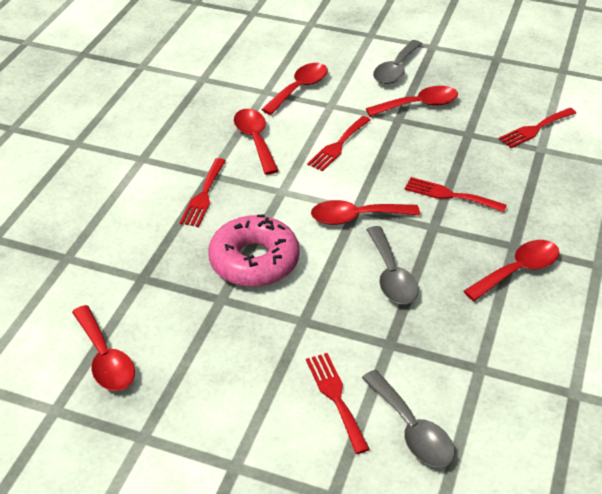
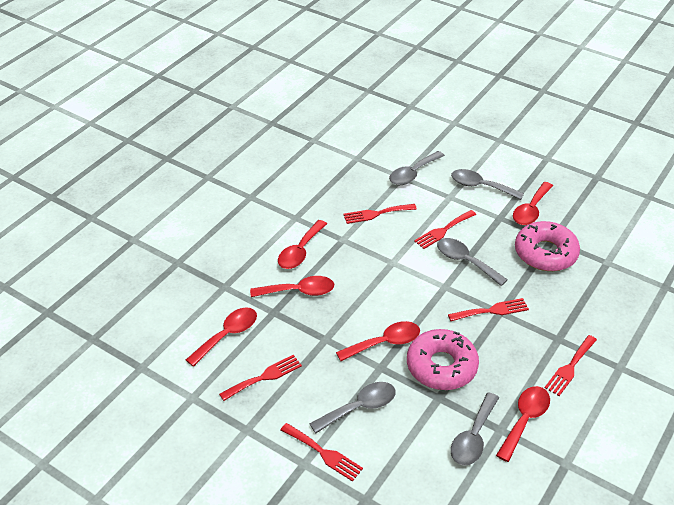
grey spoon: [362,370,455,467] [367,226,419,304] [373,40,422,84] = 3 -> [310,382,396,434] [389,151,445,185] [437,238,508,286] [451,169,524,200] [451,392,499,466] = 5
pink donut: [208,214,300,287] = 1 -> [407,329,479,390] [515,221,580,271] = 2
red fork: [180,158,226,227] [306,353,370,454] [307,116,371,171] [404,177,507,212] [499,108,576,148] = 5 -> [219,355,302,401] [281,423,363,482] [343,204,417,224] [414,210,476,249] [448,298,529,321] [544,335,597,396] = 6

